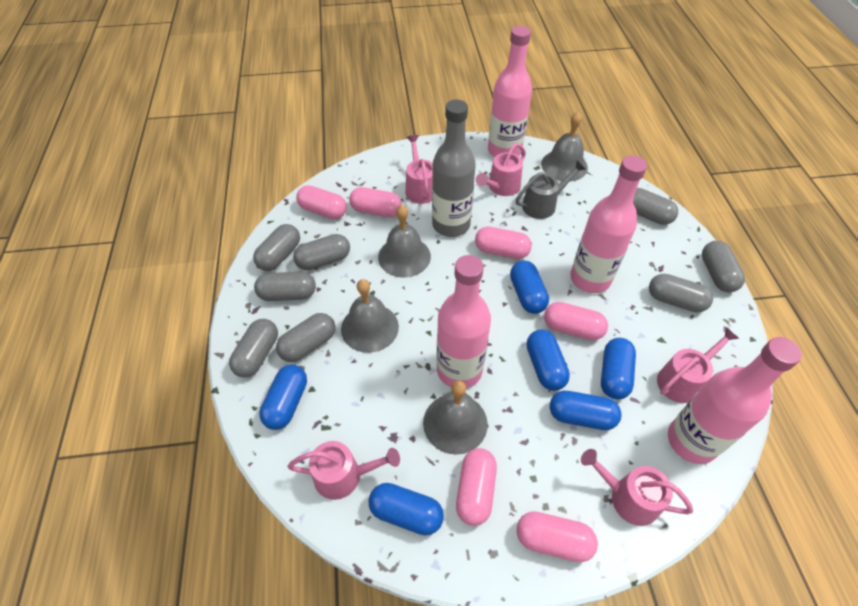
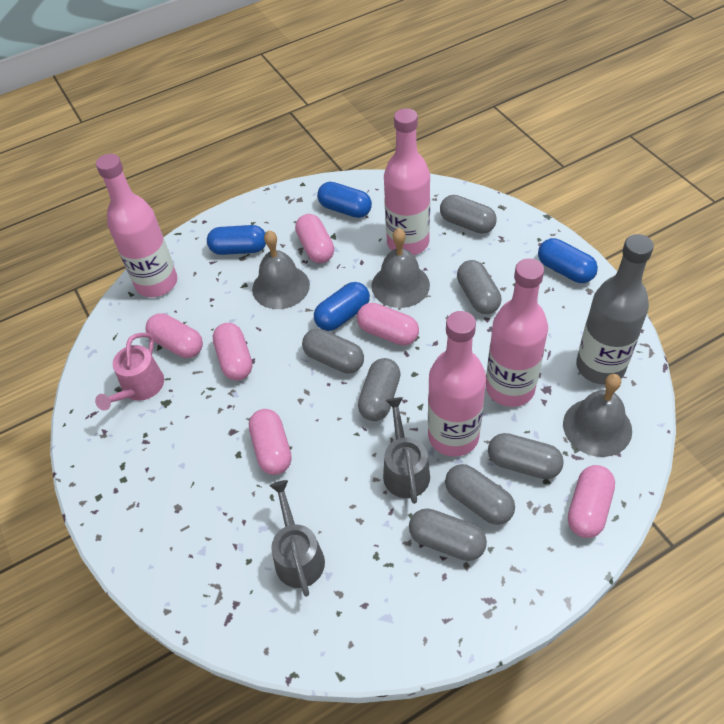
blue capsule: [259,365,307,430] [368,483,444,536] [510,260,549,314] [526,329,570,391] [550,391,622,430] [601,338,636,399] = 6 -> [207,225,266,255] [314,282,370,331] [317,182,372,218] [538,238,598,283] = 4
grey bell: [341,279,399,353] [378,205,431,277] [423,380,488,455] [541,112,588,182] = 4 -> [252,230,310,309] [371,228,430,308] [563,374,632,457] = 3
grey capsule: [229,319,278,378] [253,224,300,271] [254,272,316,301] [276,313,336,362] [293,234,350,270] [633,188,678,225] [649,274,713,312] [702,241,745,292] = 8 -> [302,329,364,374] [358,358,401,421] [409,508,487,561] [440,195,497,234] [445,464,515,525] [457,260,501,314] [488,433,564,479] = 7
grey watering can: [516,161,586,219] = 1 -> [270,480,325,597] [383,397,430,504] = 2
pink watering can: [287,441,400,500] [405,135,433,204] [476,143,526,196] [581,449,693,526] [657,328,740,403] = 5 -> [95,333,164,411] = 1

